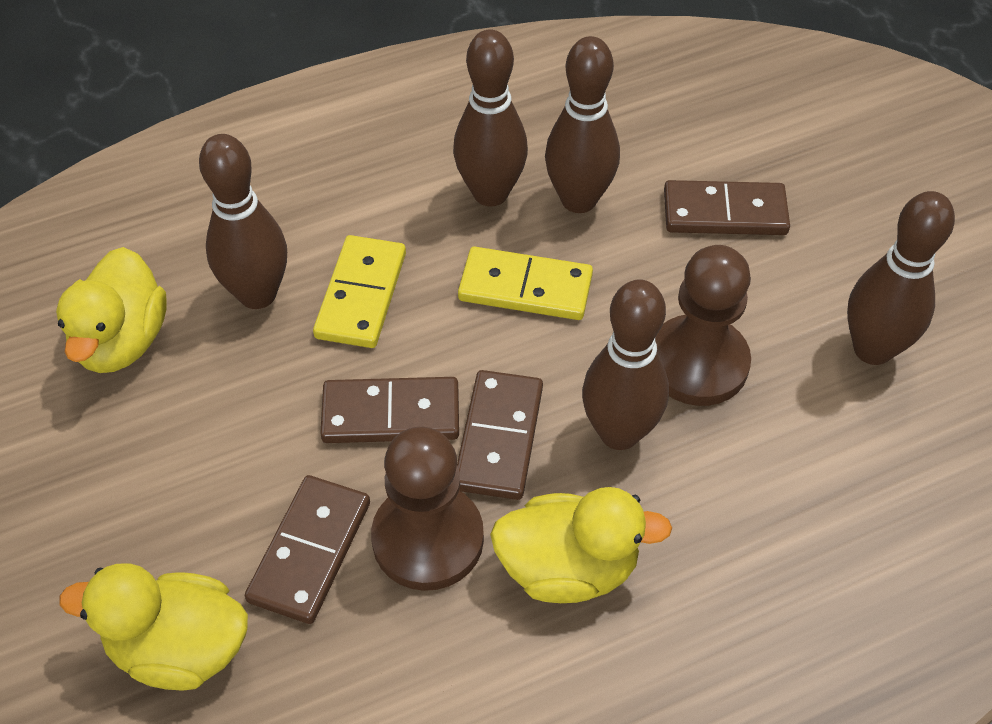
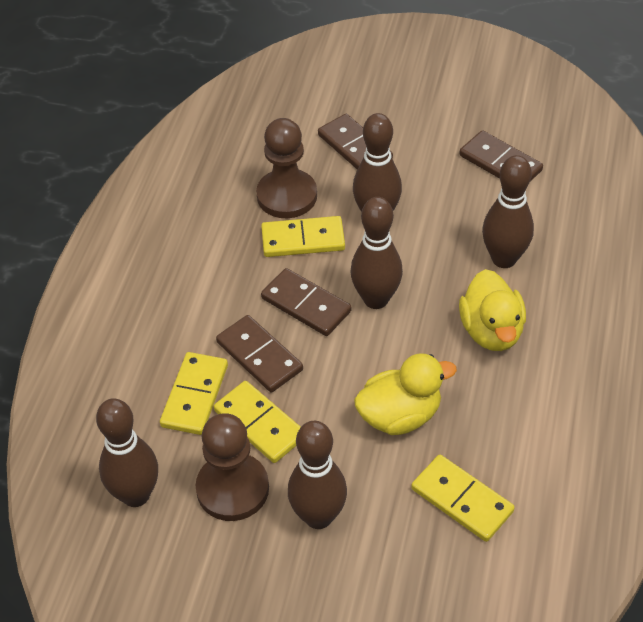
yellow domino: [313,235,406,348] [458,247,593,320] = 2 -> [160,352,228,435] [214,381,301,463] [261,216,345,257] [411,455,515,542] = 4
yellow duck: [56,247,167,373] [60,563,248,691] [490,487,672,603] = 3 -> [354,353,457,435] [459,269,526,351] = 2

